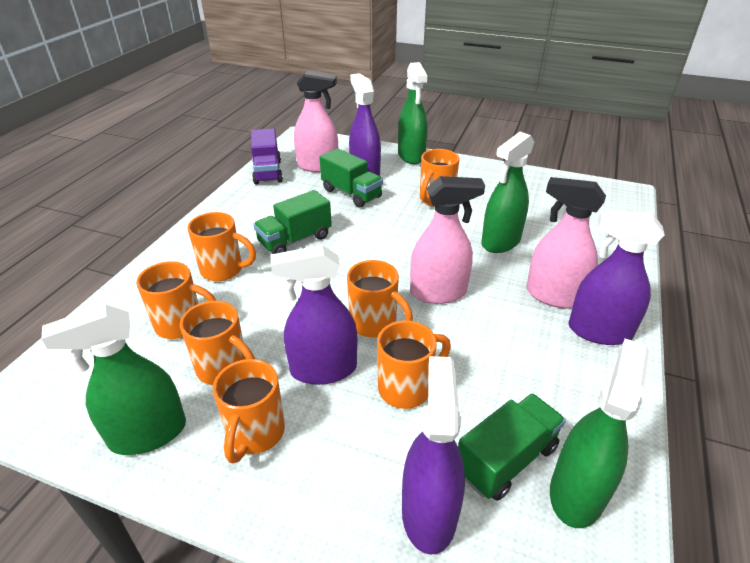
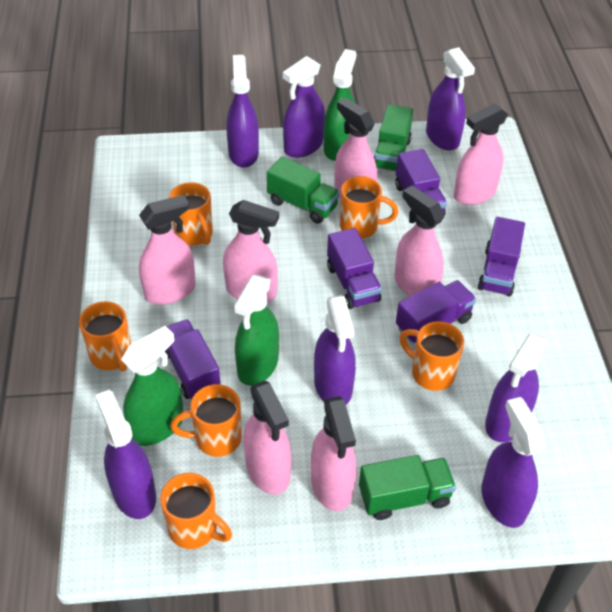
green spray bottle: [41,304,186,455] [398,62,428,164] [481,132,534,253] [550,339,649,528] = 4 -> [121,326,183,446] [234,275,279,386] [324,49,356,161] = 3
orange mug: [136,261,216,339] [180,301,255,385] [187,212,256,281] [213,359,285,463] [347,260,413,337] [377,320,451,409] [420,149,460,207] = 7 -> [79,301,131,372] [160,473,232,549] [169,182,213,245] [170,384,242,457] [340,176,398,238] [400,321,464,391] = 6
pink spray bottle: [294,71,338,172] [410,176,485,304] [526,177,606,309] = 3 -> [139,195,196,305] [223,200,279,302] [244,381,291,495] [311,396,357,511] [334,98,377,199] [394,185,445,297] [454,104,508,205] = 7
purple spray bottle: [271,245,357,385] [349,73,381,176] [402,356,465,555] [568,211,665,345] = 4 -> [95,390,156,519] [226,55,259,168] [283,56,325,158] [314,295,356,404] [426,47,475,150] [481,397,545,528] [485,333,547,442] = 7
purple truck: [251,128,283,184] = 1 -> [165,319,221,399] [327,228,382,309] [395,149,447,222] [396,280,476,343] [478,217,525,297] = 5

